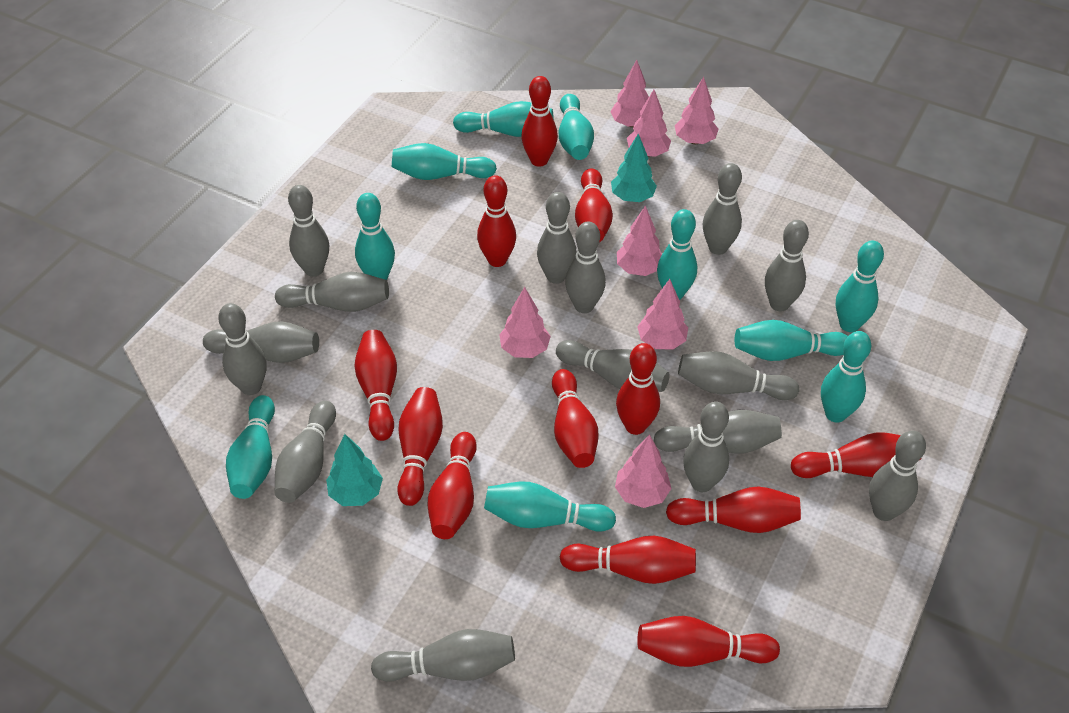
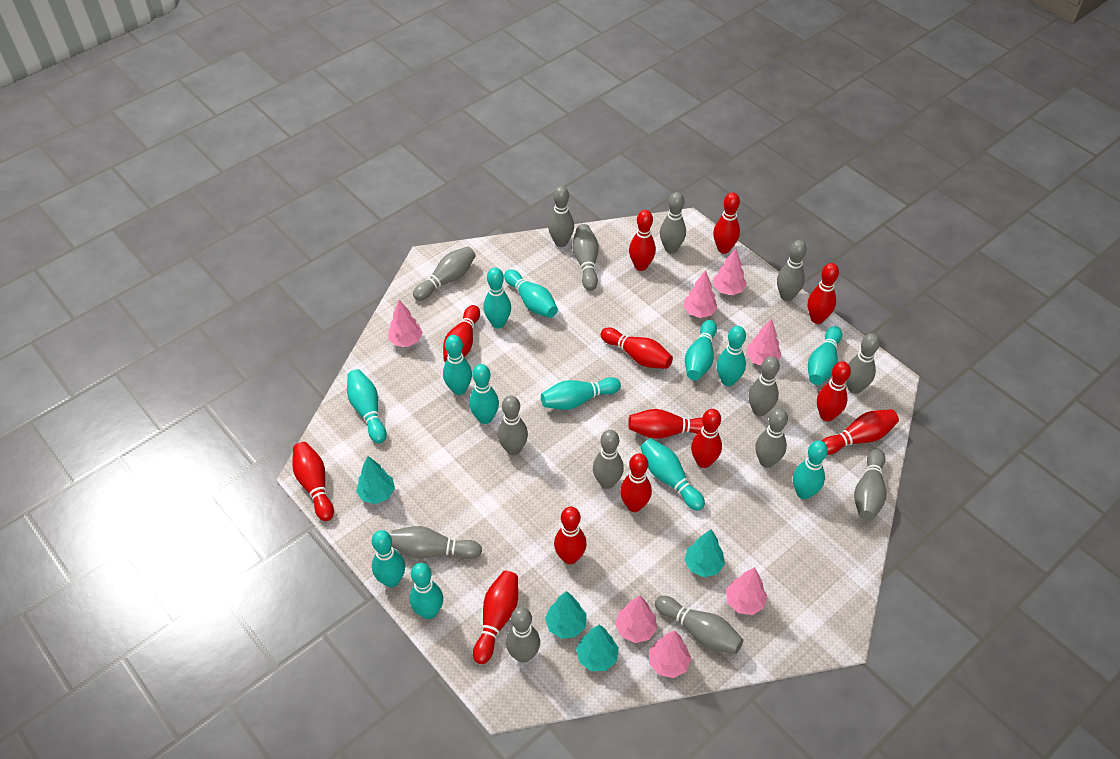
grey bowling pin: [203,321,319,363] [218,303,267,395] [274,401,336,503] [275,272,389,312] [288,185,329,277] [371,629,515,682] [537,192,577,284] [556,340,670,392] [565,221,606,313] [654,410,782,454] [678,351,799,400] [683,402,729,492] [703,163,742,255] [765,220,809,311] [869,431,926,521] = 15 -> [390,526,482,559] [413,246,476,301] [498,396,528,455] [506,607,540,662] [548,186,574,247] [572,224,599,291] [593,430,624,489] [655,596,743,654] [660,192,686,253] [748,356,780,416] [755,408,788,468] [777,240,807,301] [846,333,880,394] [854,449,886,521] = 14
red bowling pin: [354,330,397,441] [397,387,443,506] [428,432,477,539] [477,175,516,267] [521,76,558,167] [552,369,598,468] [560,536,696,584] [575,168,613,242] [616,343,660,435] [637,616,780,667] [666,487,801,533] [791,433,921,478] = 12 -> [293,442,334,521] [443,305,480,363] [473,571,518,664] [554,507,587,564] [601,328,673,369] [620,453,652,512] [628,409,703,439] [629,210,656,271] [691,409,722,468] [713,192,740,254] [808,263,839,324] [817,361,851,422] [822,409,899,455] = 13
turquoise bowling pin: [226,395,275,499] [355,193,395,280] [392,143,497,180] [453,101,554,137] [484,482,616,532] [559,94,594,160] [657,209,697,300] [735,320,848,361] [821,331,871,423] [836,240,884,332] = 10 -> [347,369,387,443] [372,530,405,587] [409,563,443,619] [443,335,472,395] [469,364,499,424] [483,267,511,328] [504,269,558,318] [541,377,621,410] [640,438,705,511] [685,320,717,380] [717,326,746,386] [793,440,828,499] [808,326,842,385] = 13
turquoise tree: [326,434,383,506] [611,134,657,202] = 2 -> [356,456,395,504] [545,591,586,639] [576,625,619,671] [685,529,725,577] = 4

